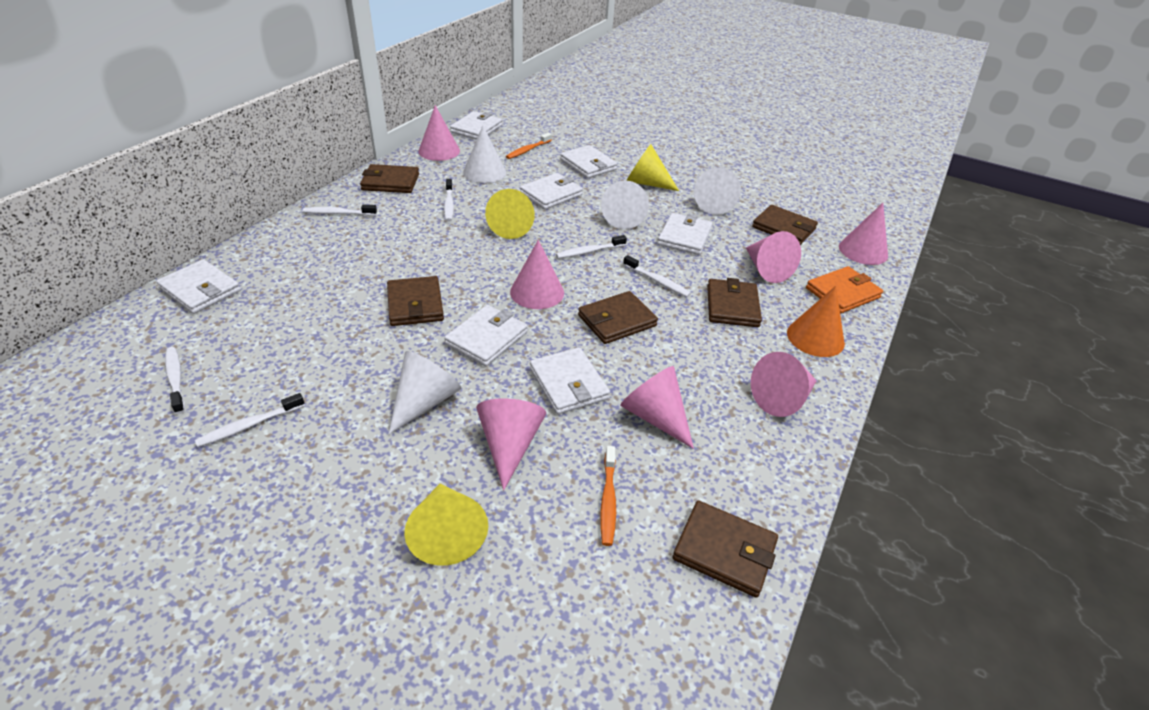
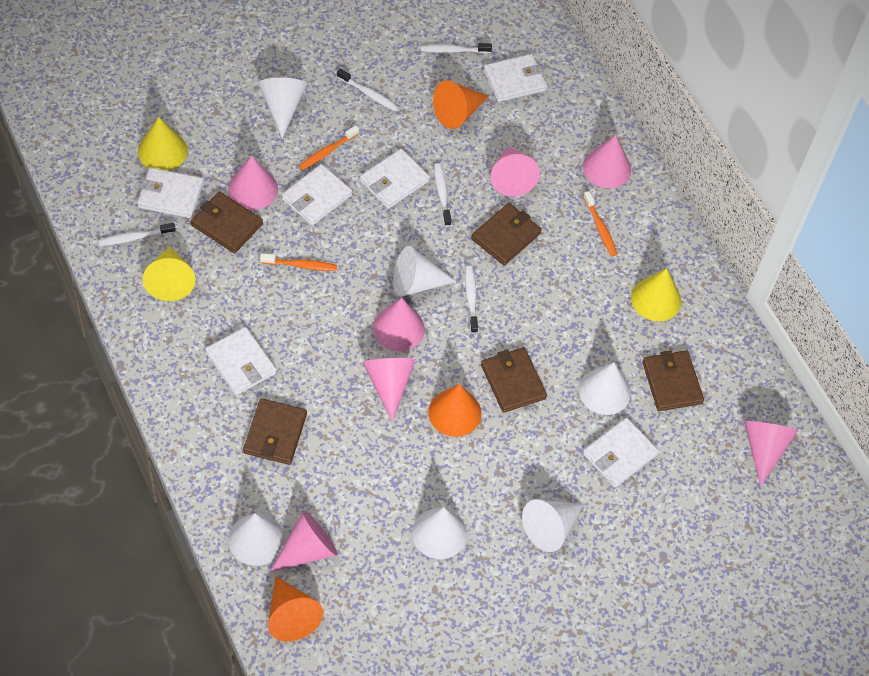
brown wallet: [360,164,419,193] [387,276,444,326] [578,291,658,344] [673,500,778,598] [707,278,762,327] [752,205,818,245] = 6 -> [191,191,263,253] [243,398,307,465] [471,203,542,265] [481,347,547,413] [642,350,704,411] = 5
orange cone: [787,286,845,357] = 1 -> [268,576,323,642] [428,384,481,437] [433,80,489,129] = 3
orange toothbrush: [506,133,552,159] [600,446,616,546] = 2 -> [260,253,337,271] [299,125,359,171] [583,191,617,256] = 3
orange wallet: [806,266,883,314] = 1 -> none = 0
white cone: [388,351,461,435] [463,126,506,183] [601,180,649,229] [694,168,741,215] = 4 -> [228,513,284,566] [258,78,307,138] [393,246,457,297] [412,507,467,559] [522,499,584,552] [579,362,631,415] = 6
white toothbrush: [165,347,185,414] [195,393,305,447] [303,205,377,216] [444,179,454,222] [556,235,627,259] [623,255,691,297] = 6 -> [98,223,176,246] [337,68,399,111] [421,43,492,53] [434,163,451,227] [465,266,478,334] = 5
white wallet: [156,259,240,314] [444,305,527,366] [450,111,503,140] [520,173,583,209] [530,348,610,414] [560,145,617,178] [657,213,713,255] = 7 -> [137,167,204,219] [205,327,276,395] [282,164,352,226] [360,149,430,209] [483,54,547,102] [583,418,659,487] = 6

